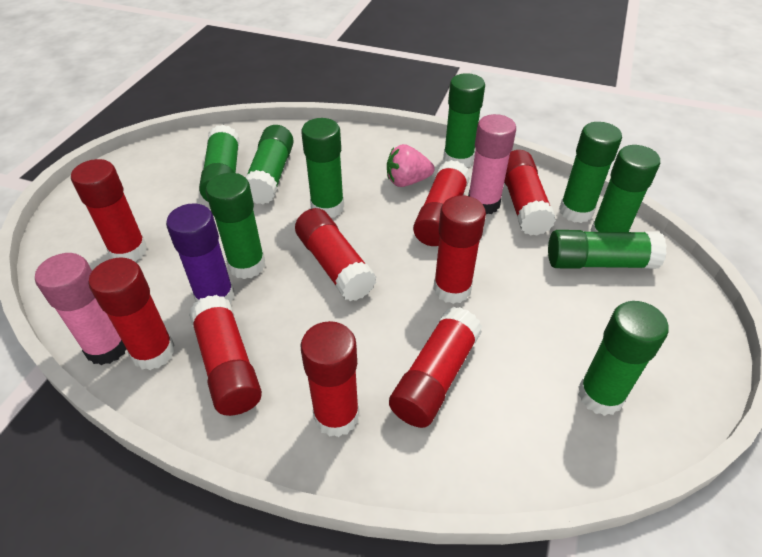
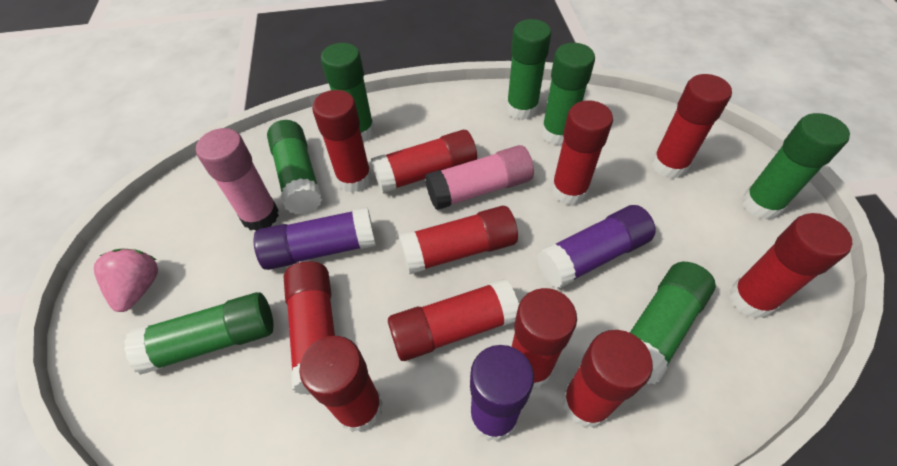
green glue stick: [199,125,240,201] [206,173,265,279] [245,125,294,204] [301,118,344,218] [443,73,485,167] [548,230,667,269] [559,122,622,223] [578,301,669,416] [591,145,660,232] = 9 -> [124,292,274,375] [267,120,322,214] [321,43,375,142] [506,19,551,120] [541,43,595,145] [630,262,716,384] [742,113,850,220] = 7
purple glue stick: [166,203,235,304] = 1 -> [254,207,376,270] [470,345,534,442] [537,205,656,288] = 3
red glue stick: [71,159,148,262] [88,258,175,370] [189,295,262,416] [295,208,377,301] [301,321,359,437] [389,307,482,428] [413,160,470,246] [433,195,486,304] [504,150,556,236] = 9 -> [284,261,335,395] [299,336,383,432] [312,90,372,193] [371,130,477,193] [388,279,519,361] [399,206,518,274] [512,288,577,388] [551,100,613,205] [562,330,653,428] [652,74,732,179] [729,213,852,319] = 11

